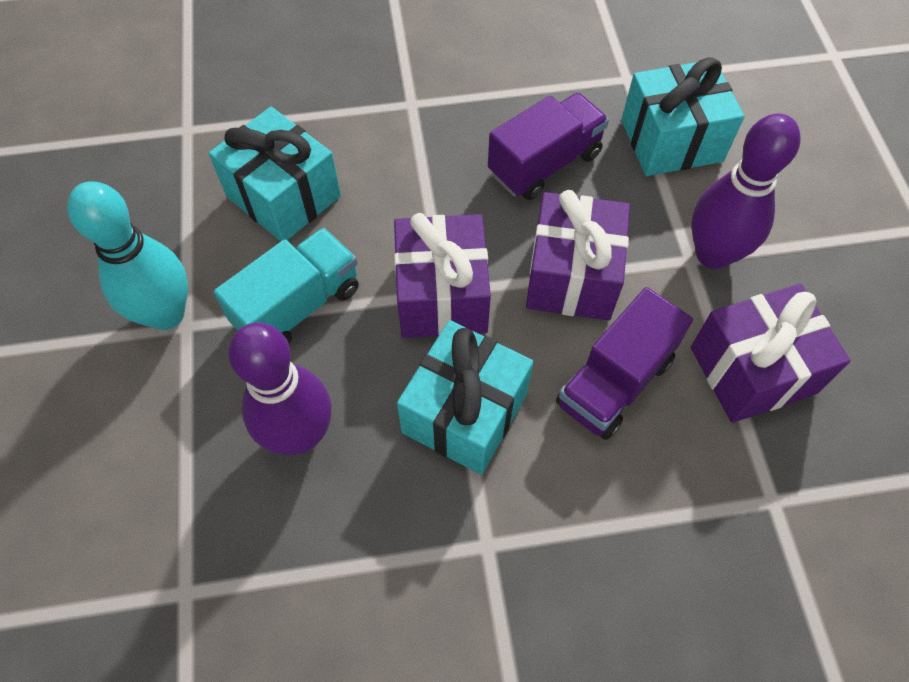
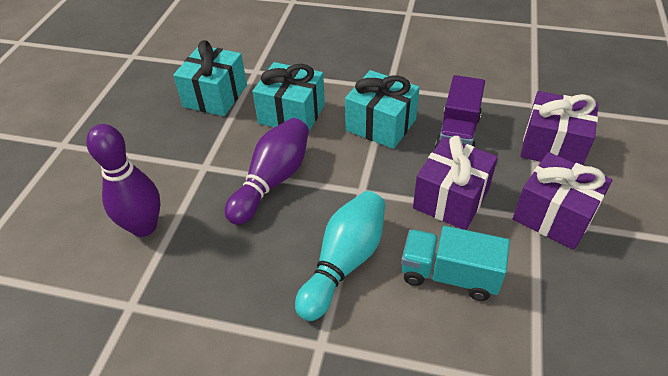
purple truck: [488,93,609,200] [556,287,693,440] = 2 -> [435,75,485,148] = 1

